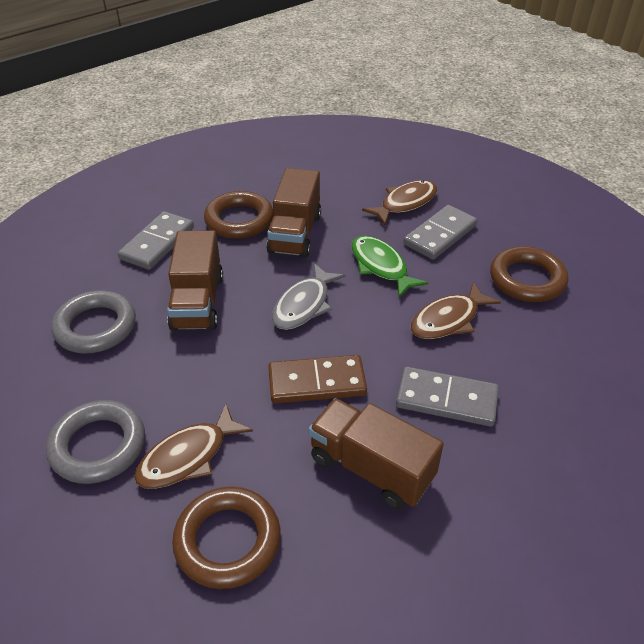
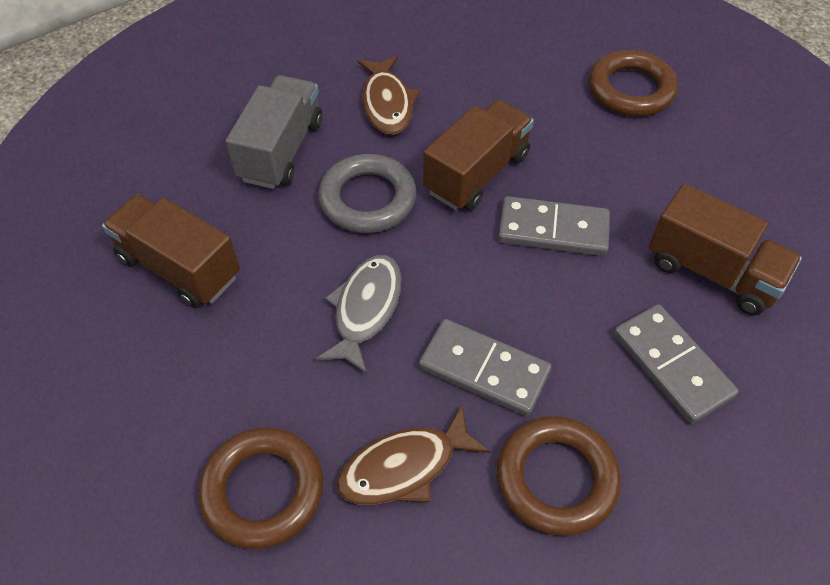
brown domino: [268,355,367,404] = 1 -> none = 0
brown fish: [134,404,253,489] [362,180,437,225] [411,282,501,339] = 3 -> [337,405,490,505] [357,56,420,135] = 2
green fish: [351,236,428,298] = 1 -> none = 0
grey ring: [46,400,145,484] [51,290,136,354] = 2 -> [318,154,416,233] = 1
grey truck: none = 0 -> [226,75,322,189] = 1

